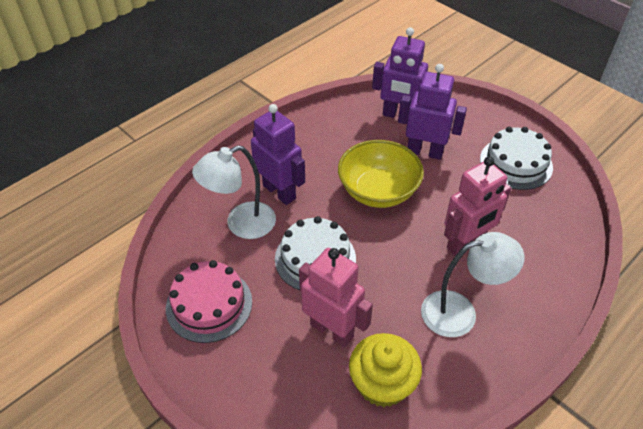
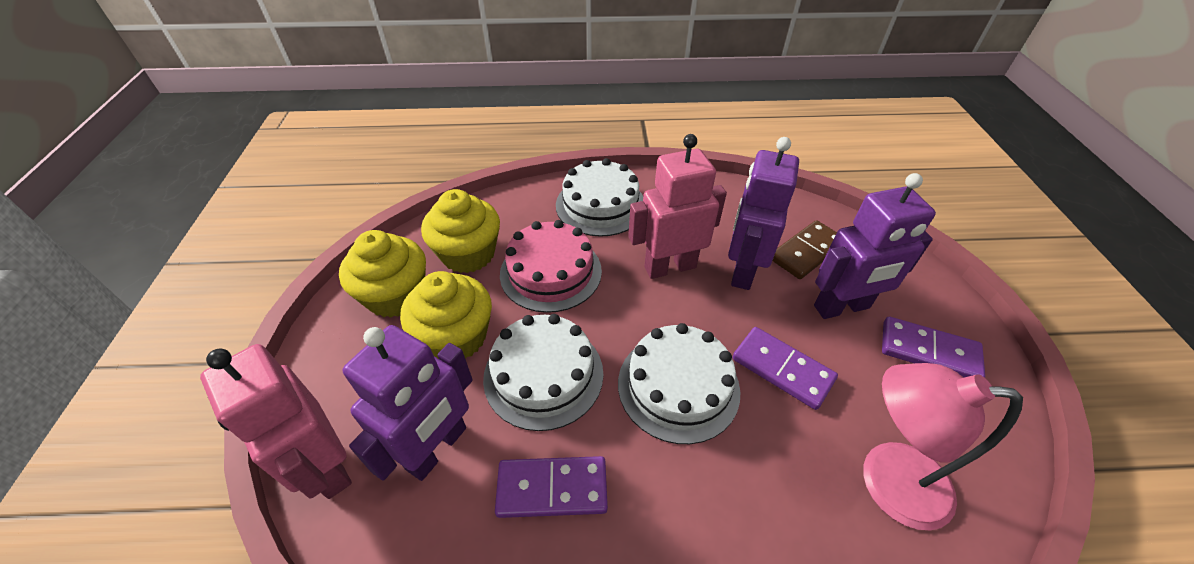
brown domino: none = 0 -> [773,220,837,279] = 1
pink lamp: none = 0 -> [863,363,1023,530] = 1
purple domino: none = 0 -> [495,456,608,518] [733,327,838,410] [882,317,985,378] = 3
white cake: [275,216,356,290] [480,127,553,190] = 2 -> [483,314,603,431] [556,158,643,237] [618,323,740,444] = 3
white lamp: [192,145,276,239] [421,232,524,337] = 2 -> none = 0
yellow bowl: [338,140,424,208] = 1 -> none = 0
yellow cupcake: [349,333,422,407] = 1 -> [339,230,426,318] [400,271,492,359] [421,189,500,273] = 3

